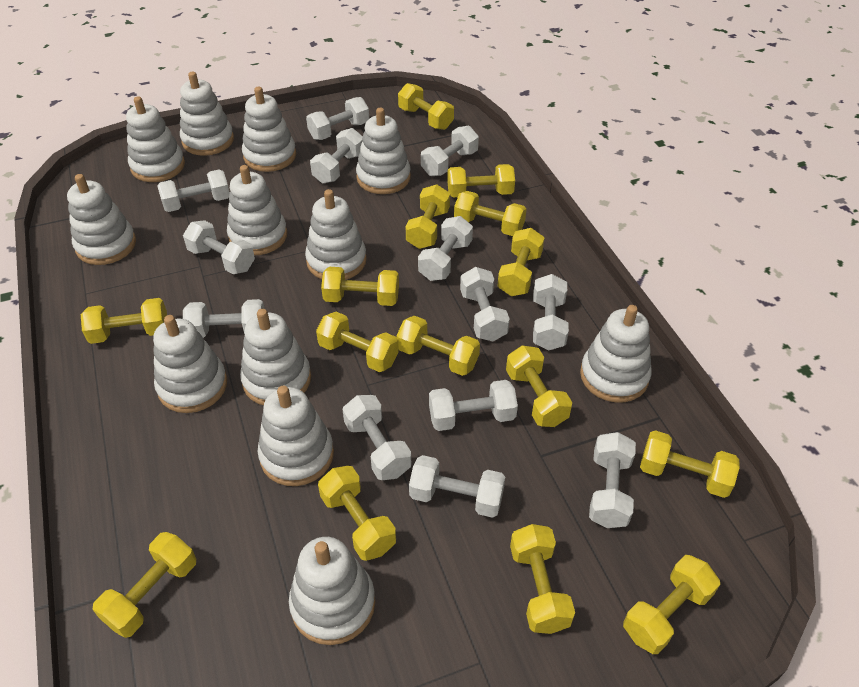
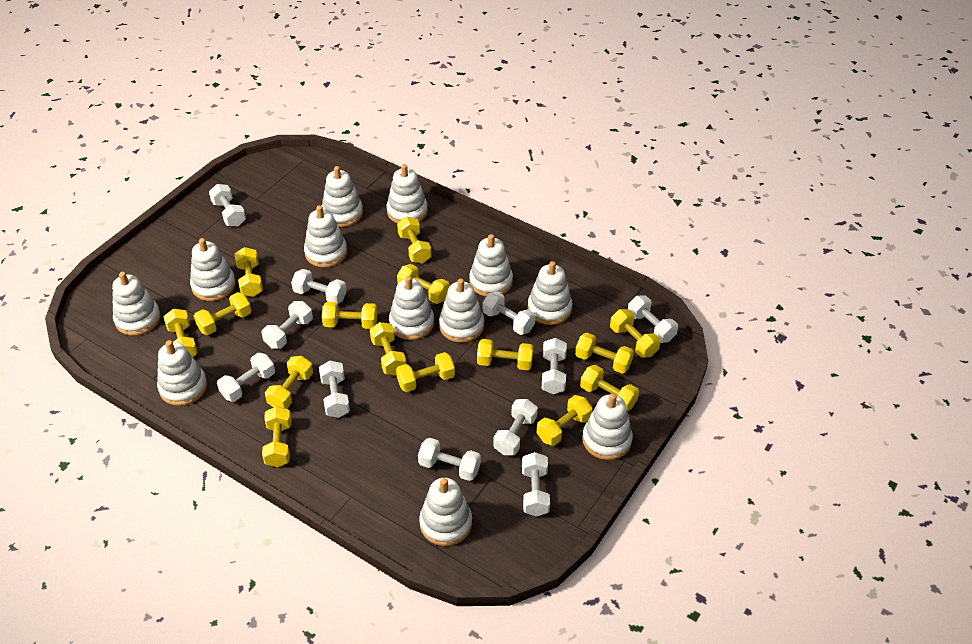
white dumbbell: [157,169,230,212] [183,220,255,274] [183,299,265,338] [306,97,369,140] [310,128,363,184] [342,395,411,480] [409,455,505,518] [418,216,473,281] [421,126,479,176] [429,380,518,431] [460,267,510,341] [533,274,569,350] [589,432,636,528] = 13 -> [209,184,246,227] [217,353,275,402] [262,301,313,349] [291,269,347,304] [319,361,350,418] [418,438,481,481] [482,291,536,335] [493,399,538,455] [522,452,550,517] [542,338,567,394] [628,296,678,343] = 11

